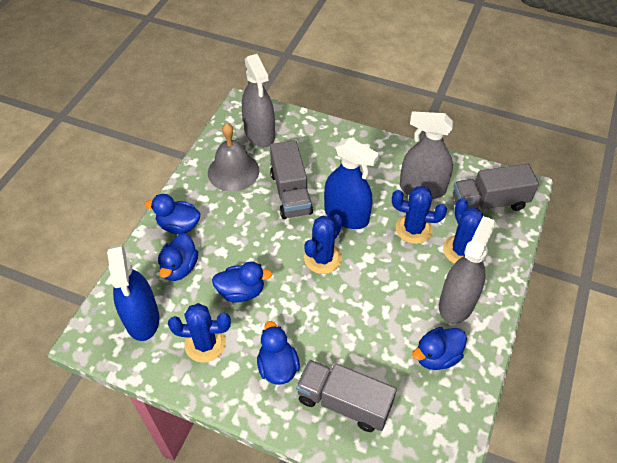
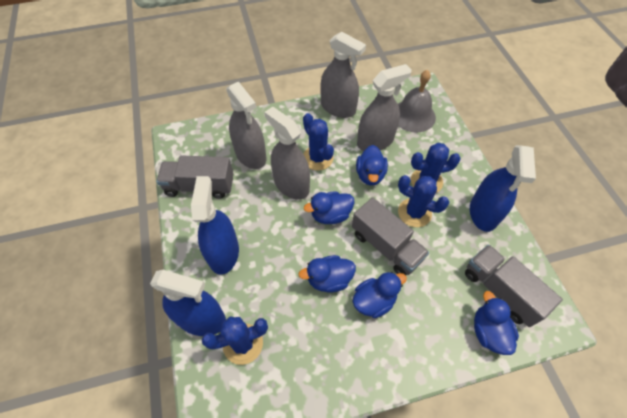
blue spray bottle: [107,244,159,341] [324,138,379,229] = 2 -> [150,270,226,336] [191,176,239,275] [470,145,536,232] = 3
grey spray bottle: [242,54,275,147] [400,111,453,199] [439,216,496,324] = 3 -> [226,81,266,169] [264,107,310,200] [320,31,366,118] [357,64,412,151] = 4

